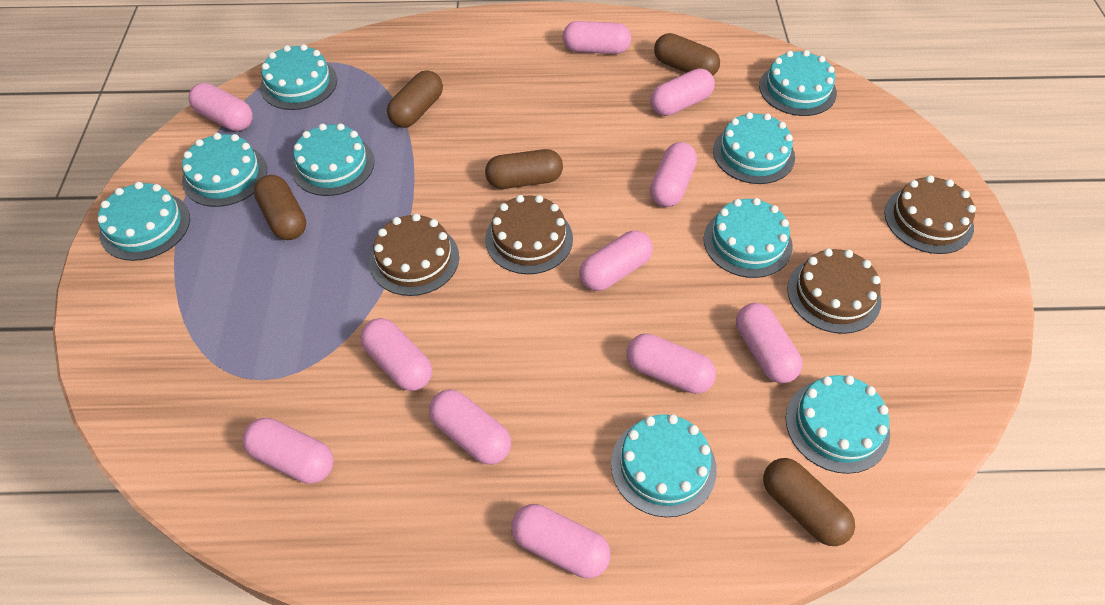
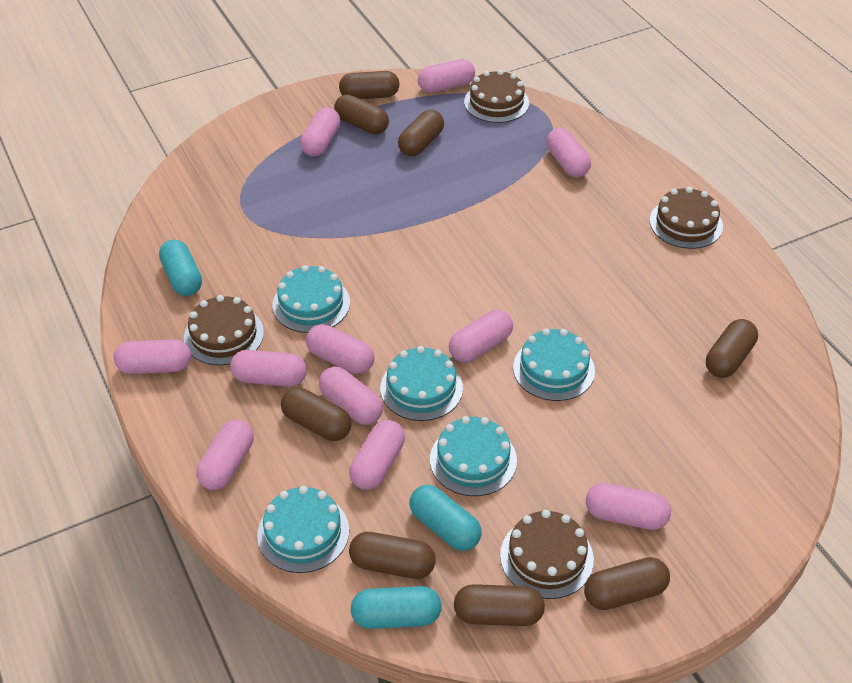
brown capsule: [254,175,306,240] [387,70,443,128] [485,149,563,189] [654,33,720,76] [763,458,855,546] = 5 -> [281,387,352,441] [334,94,389,134] [339,71,399,99] [349,532,436,579] [398,110,444,156] [454,584,545,626] [584,557,670,610] [706,319,758,378] = 8
turquoise cake: [97,182,190,261] [182,133,267,207] [260,44,337,110] [291,123,375,196] [611,414,717,517] [703,198,793,278] [713,112,795,184] [759,50,837,116] [786,375,890,474] = 9 -> [257,486,349,573] [272,265,350,333] [380,346,463,421] [430,416,517,496] [513,328,595,401] = 5
turquoise capsule: none = 0 -> [159,239,202,296] [351,586,442,629] [410,485,481,551] = 3

